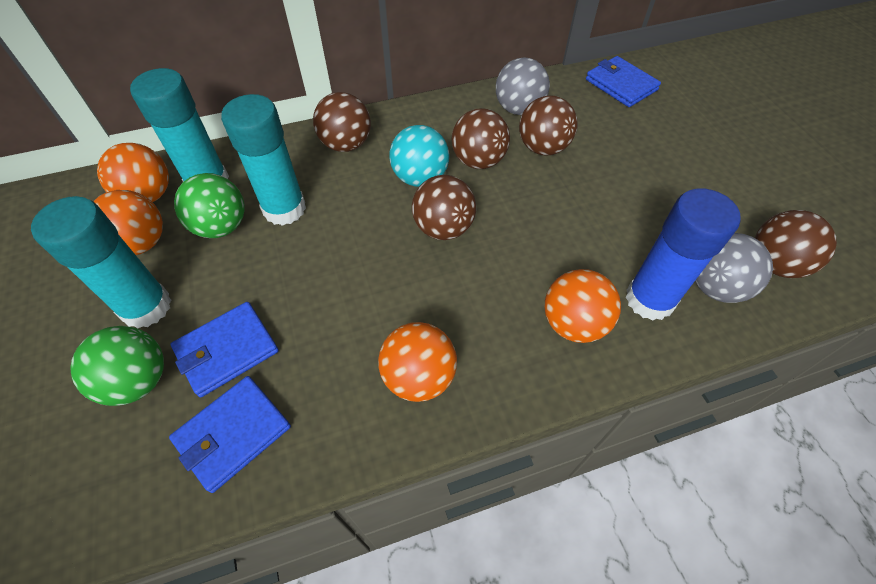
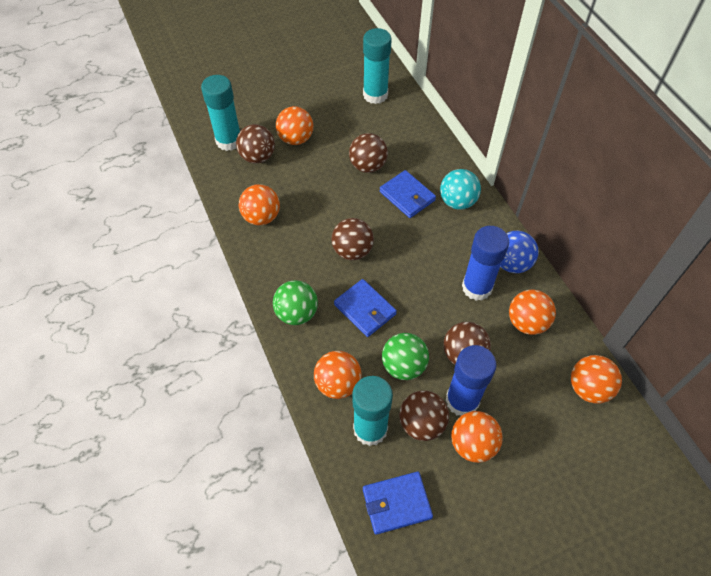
blue ball: none = 0 -> [500,231,539,273] = 1
blue glue stick: [625,188,741,321] = 1 -> [446,345,497,416] [462,226,509,301] = 2
grey ball: [496,57,550,115] [695,233,773,303] = 2 -> none = 0
orange ball: [93,190,163,255] [97,143,169,202] [378,322,457,402] [544,269,621,343] = 4 -> [239,184,280,226] [276,106,313,145] [314,351,361,399] [451,411,503,463] [509,289,556,335] [571,355,622,404] = 6

